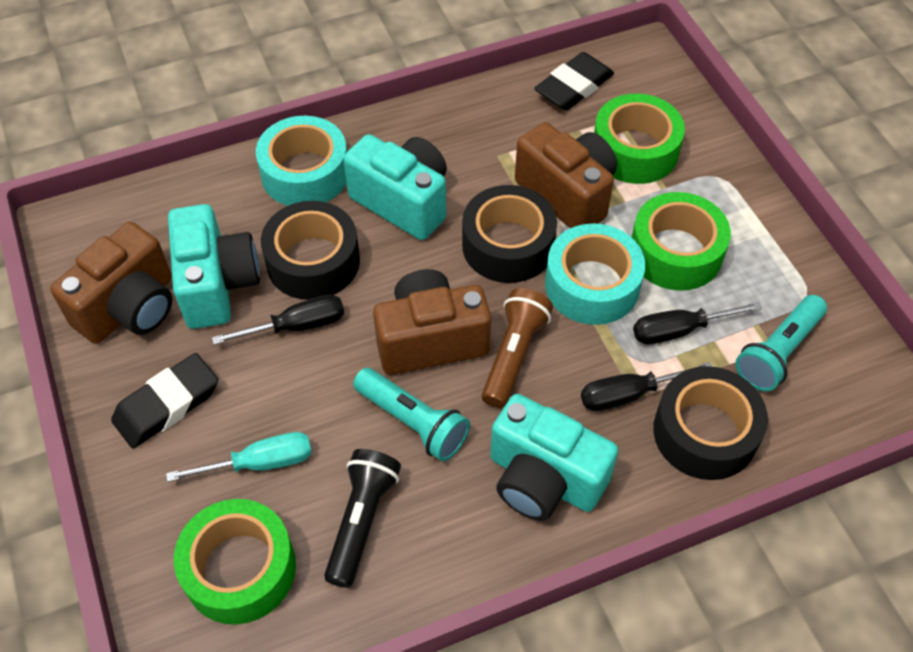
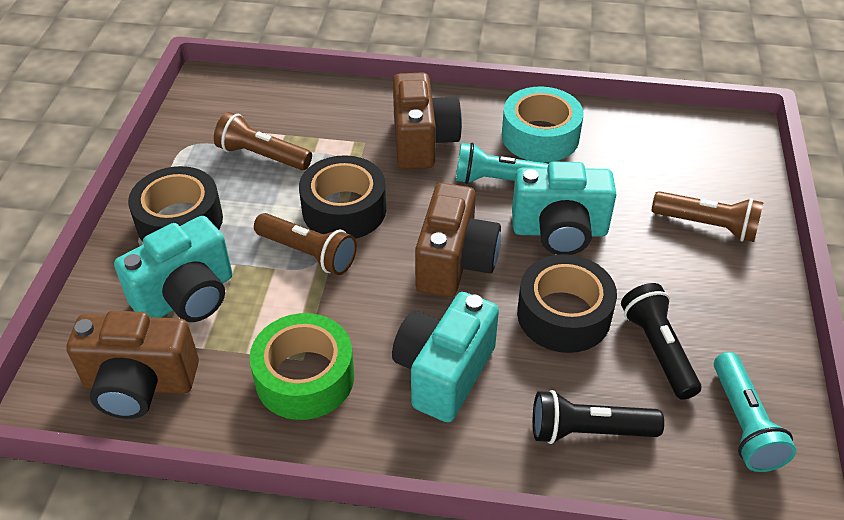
black eraser: [111,353,218,448] [534,52,614,110] = 2 -> none = 0
black flashlight: [324,449,401,588] = 1 -> [533,390,664,444] [621,283,701,400] = 2
black screwdriver: [212,295,344,345] [581,362,712,411] [633,302,762,344] = 3 -> none = 0
brown flashlight: [482,288,553,408] = 1 -> [214,112,312,170] [254,213,357,275] [652,191,764,242] = 3
green tape: [174,499,296,624] [594,94,685,184] [632,192,731,291] = 3 -> [250,313,354,420] = 1
turquoise screwdriver: [166,432,312,482] = 1 -> none = 0
turquoise tape: [256,116,347,206] [545,223,645,325] = 2 -> [502,86,584,162] = 1

